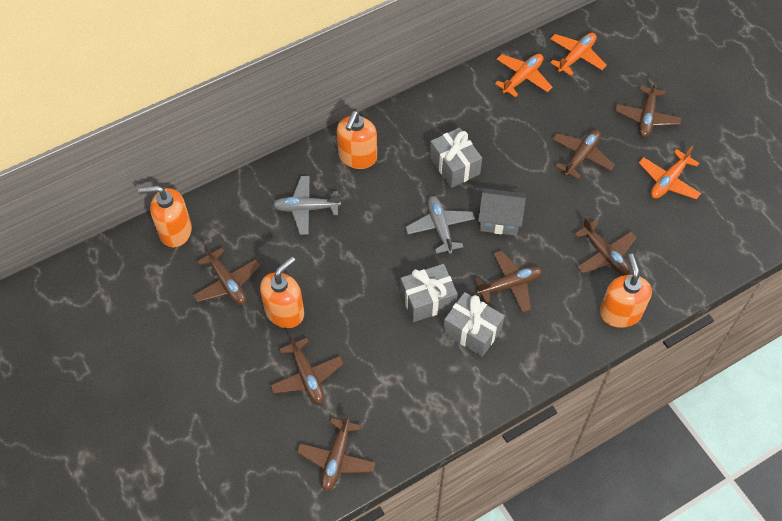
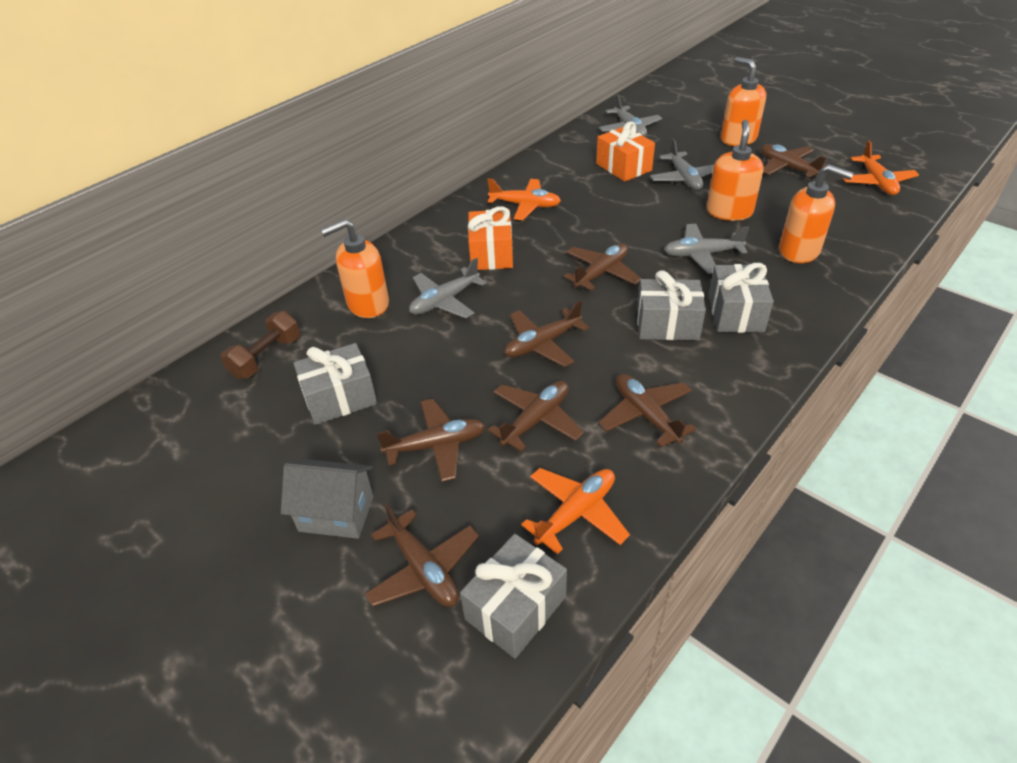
brown dumbbell: none = 0 -> [221,311,300,379] = 1
grey gift: [400,264,458,322] [430,128,482,188] [443,292,505,357] = 3 -> [293,343,377,425] [460,534,567,659] [637,270,706,340] [708,263,774,333] = 4
grey plane: [273,176,341,235] [405,196,475,254] = 2 -> [409,258,487,319] [599,94,662,137] [650,139,715,190] [664,224,750,274] = 4
orange gift: none = 0 -> [468,206,513,270] [596,121,655,182] = 2

